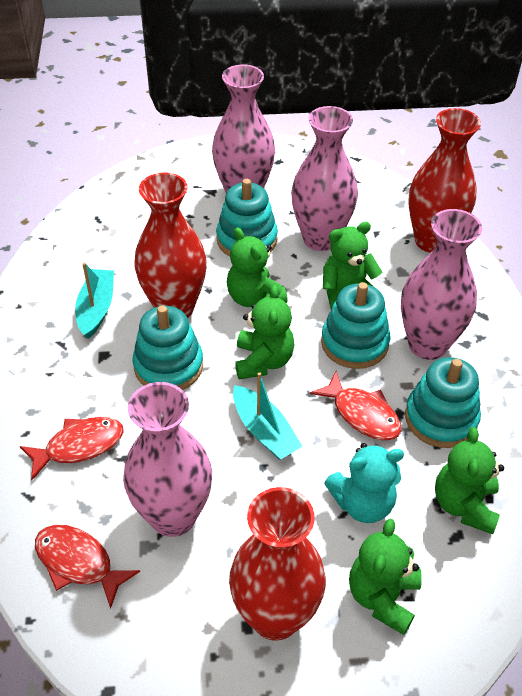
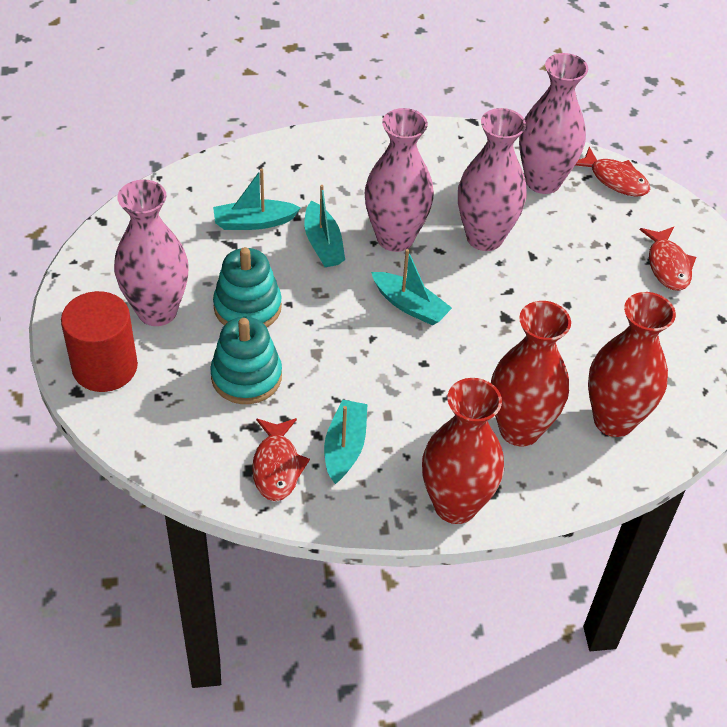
green teddy bear: [227,227,288,307] [235,285,294,379] [323,222,382,310] [349,519,422,635] [435,427,504,534] = 5 -> none = 0
red cylinder: none = 0 -> [61,291,138,392] = 1
turquoise boat: [75,262,114,339] [233,372,303,460] = 2 -> [213,168,301,230] [304,185,345,267] [324,400,368,484] [371,249,452,326] = 4
turquoise stacking toy: [133,305,203,390] [216,179,278,256] [321,282,390,369] [405,357,481,448] = 4 -> [210,317,282,404] [213,247,282,327] = 2
turquoise teddy bear: [324,443,404,523] = 1 -> none = 0

